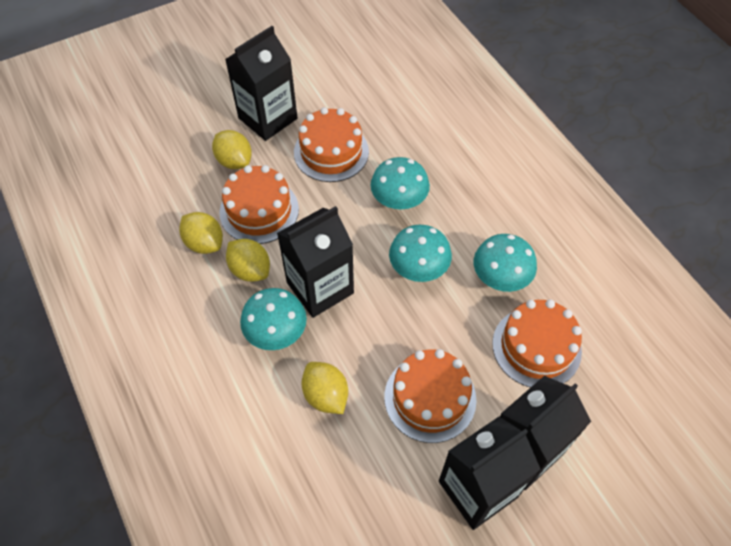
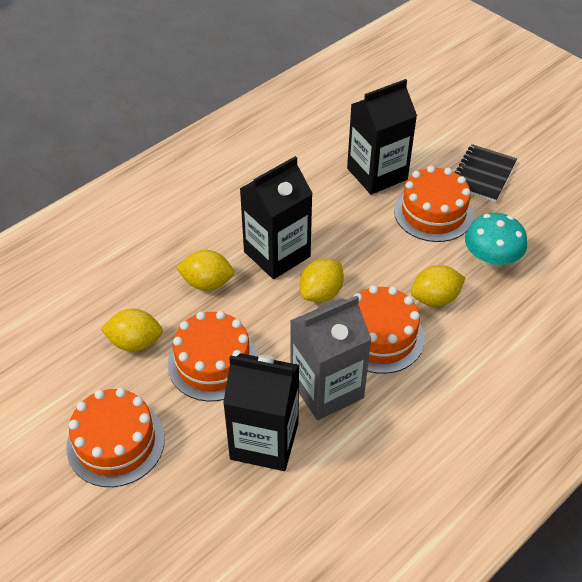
black carton: [225,26,297,141] [277,206,354,318] [439,417,541,530] [500,376,591,490] = 4 -> [223,353,299,471] [240,156,313,279] [347,79,417,195] = 3
black notebook: none = 0 -> [455,144,517,202] = 1
grey carton: none = 0 -> [290,296,371,420] = 1
turquoise mushroom: [240,288,307,350] [371,157,430,210] [389,225,452,282] [474,234,537,292] = 4 -> [465,213,527,268] = 1

